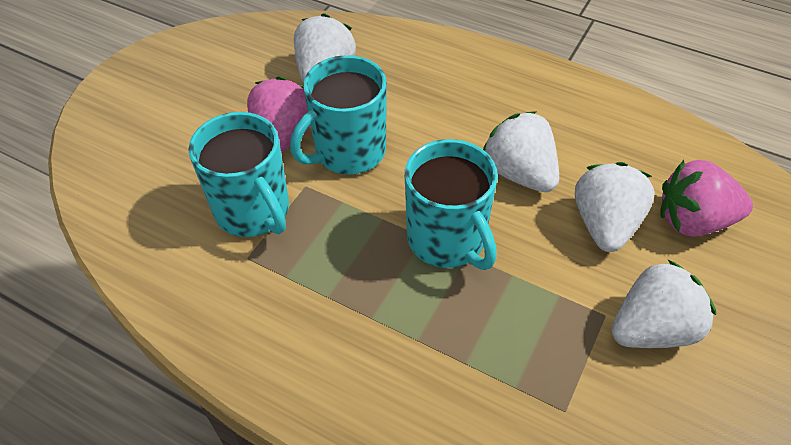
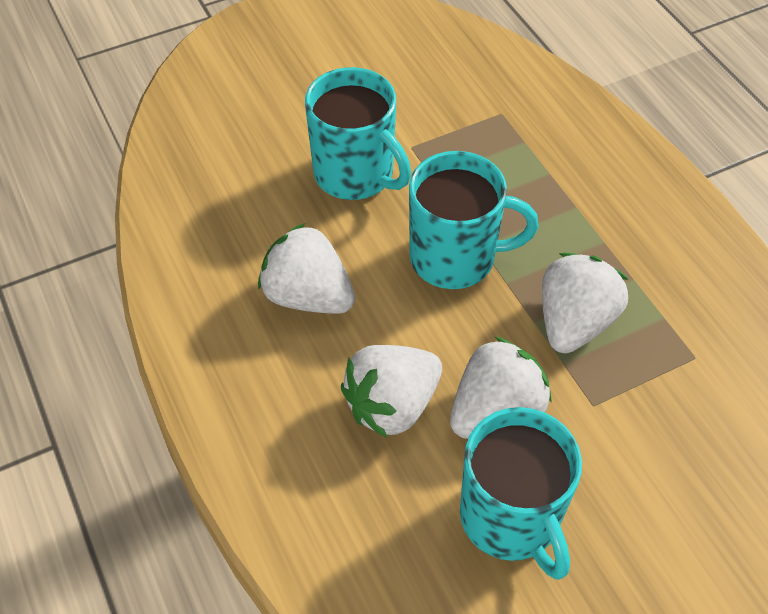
pink strawberry: [247,76,310,153] [660,160,753,237] = 2 -> none = 0

